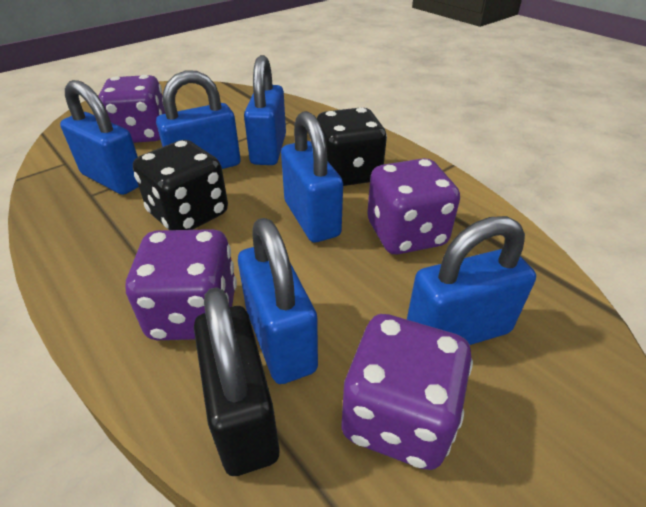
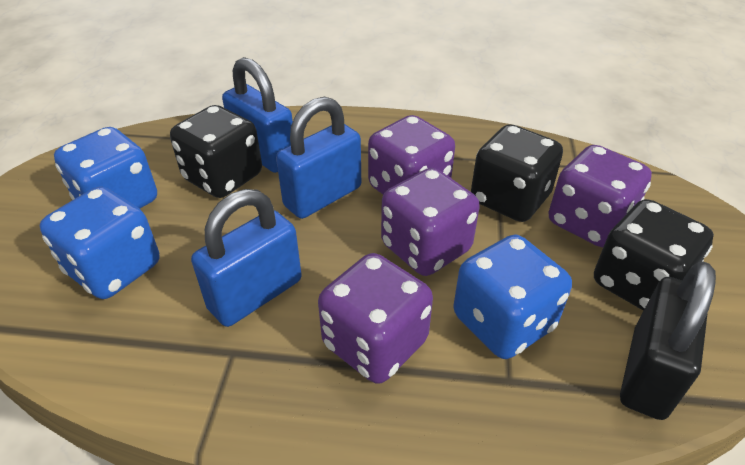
black dice: [133,140,228,230] [317,107,387,186] = 2 -> [170,105,262,198] [471,124,563,222] [594,199,714,311] = 3
blue dice: none = 0 -> [39,186,159,299] [54,127,157,209] [453,235,572,359] = 3
blue padlock: [60,80,139,195] [156,70,241,169] [238,218,318,384] [244,55,286,165] [281,111,343,242] [407,216,536,345] = 6 -> [191,189,302,327] [222,57,293,173] [276,97,361,219] = 3

